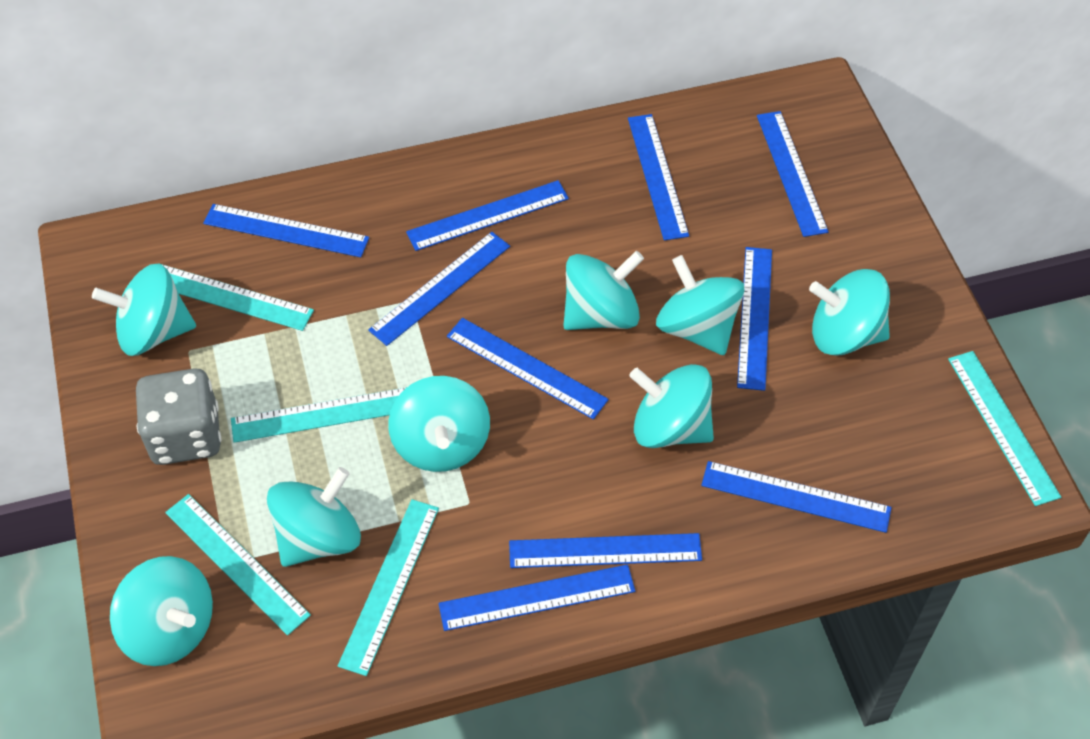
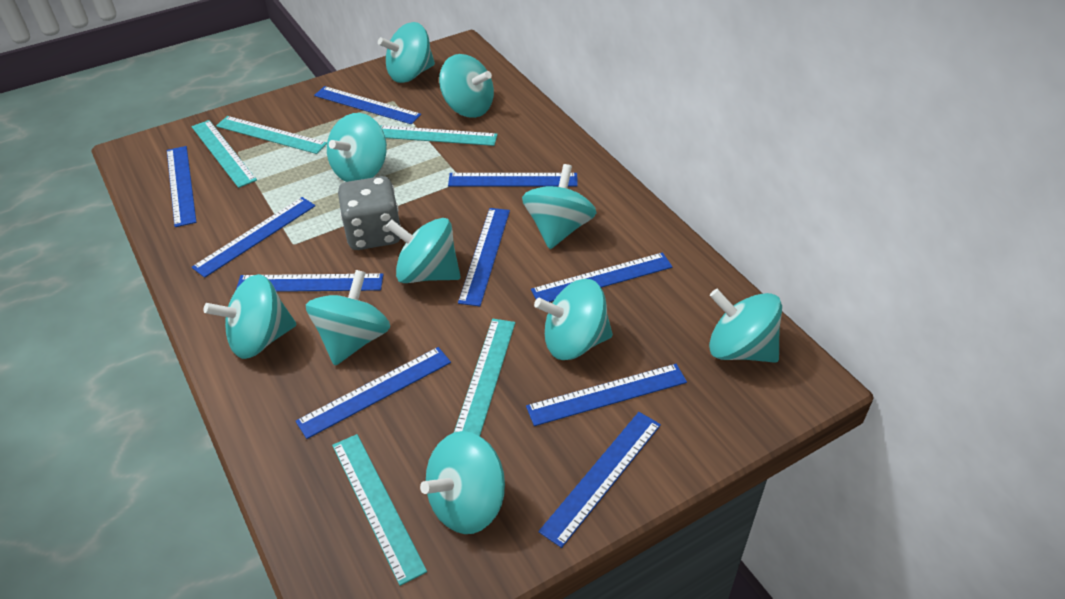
turquoise spinning top: [92,264,196,356] [110,556,213,666] [267,467,361,567] [388,376,490,472] [563,251,644,330] [629,364,714,448] [656,255,744,355] [809,269,890,356] = 8 -> [203,274,296,359] [306,270,390,365] [327,113,387,182] [378,22,435,83] [386,218,460,283] [420,431,505,534] [439,54,494,118] [522,164,596,249] [534,279,613,360] [709,289,782,363] = 10

